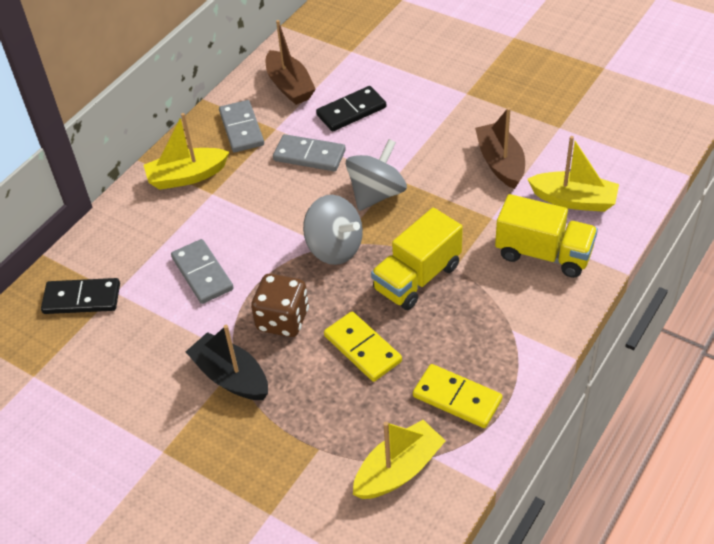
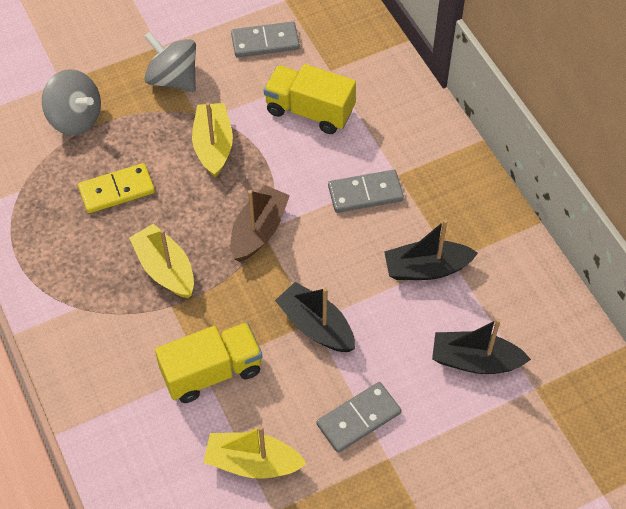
black boat: [186,325,268,400] = 1 -> [275,282,355,352] [384,219,478,280] [432,319,531,374] = 3
black domino: [41,278,120,314] [316,86,386,132] = 2 -> none = 0
brown boat: [266,20,316,105] [475,107,525,189] = 2 -> [231,185,290,262] = 1
brown dice: [251,274,309,337] = 1 -> none = 0
yellow domino: [324,312,402,382] [413,364,502,428] = 2 -> [78,163,155,213] = 1

